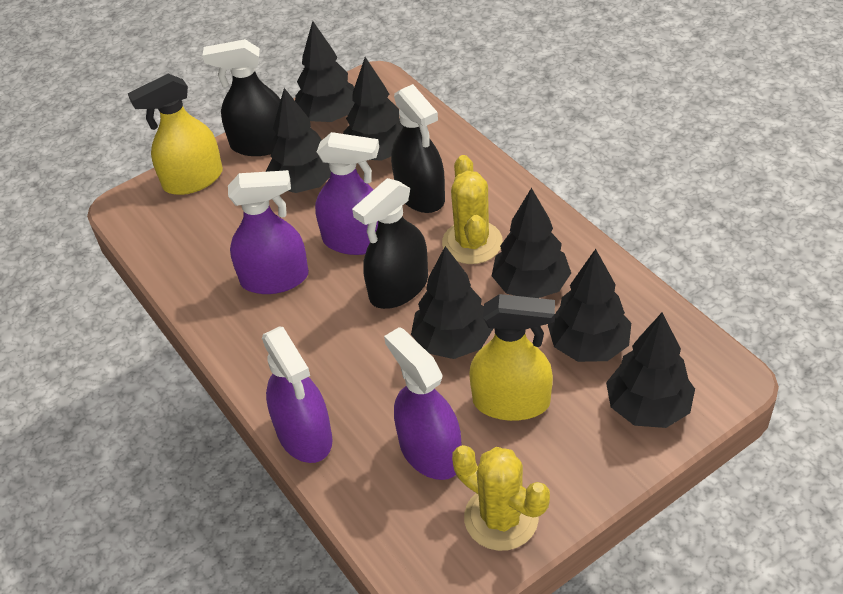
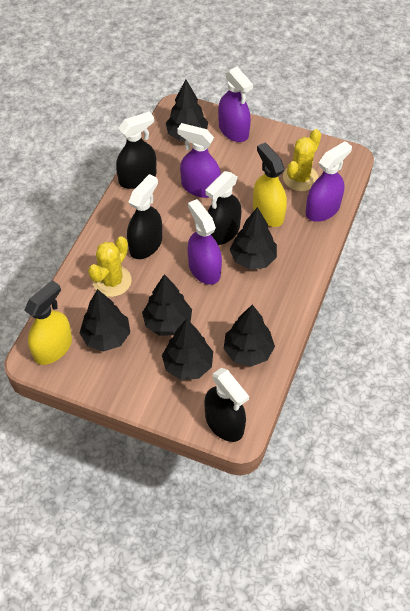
black spray bottle: [202,39,281,156] [352,178,428,309] [391,84,445,213] = 3 -> [116,111,156,189] [127,174,162,259] [204,368,249,442] [206,171,242,245] = 4
black tree: [266,88,331,193] [295,21,355,122] [343,57,403,161] [411,246,493,359] [492,188,571,298] [548,249,631,362] [606,313,695,428] = 7 -> [80,289,130,351] [142,274,192,336] [162,319,213,380] [166,79,208,141] [224,304,275,367] [230,207,277,270] = 6

